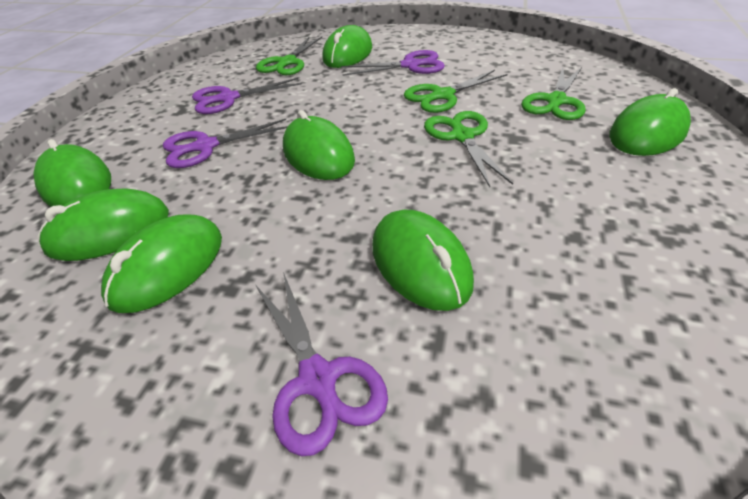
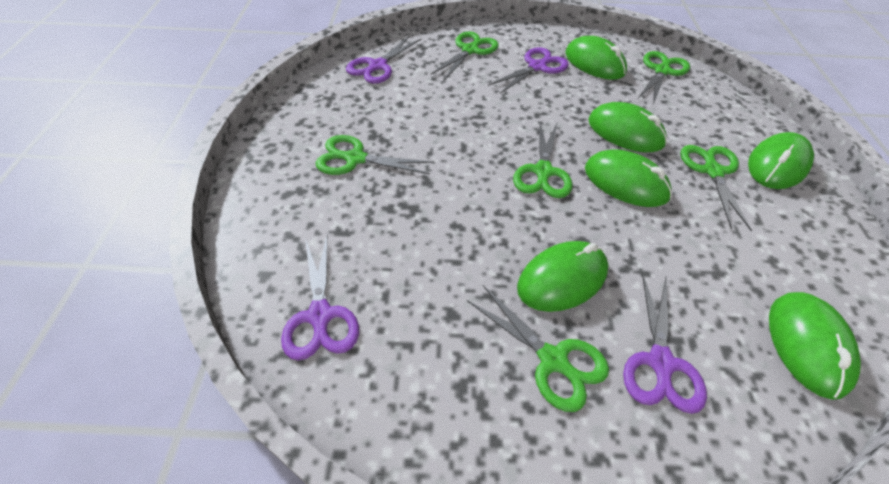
green mouse: [33,139,111,207] [37,188,169,261] [101,214,222,313] [283,110,355,180] [322,25,372,68] [372,210,474,311] [609,88,691,156] = 7 -> [517,241,609,312] [565,36,627,80] [585,149,672,207] [588,102,667,152] [748,132,814,189] [769,292,861,400] = 6
green scissors: [256,36,322,75] [404,70,508,113] [424,111,513,187] [521,67,586,120] = 4 -> [316,135,434,175] [431,31,499,80] [467,285,609,412] [513,122,573,198] [638,51,690,105] [680,145,752,231] = 6

